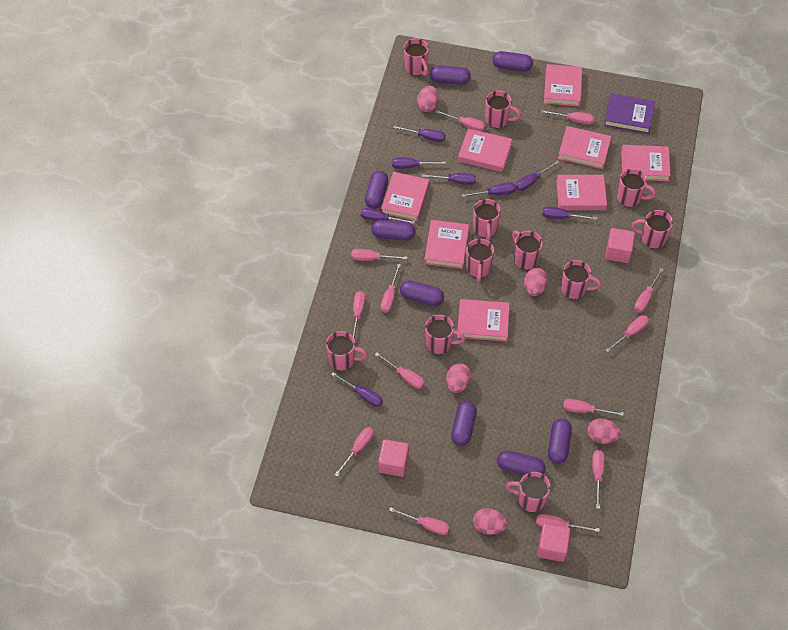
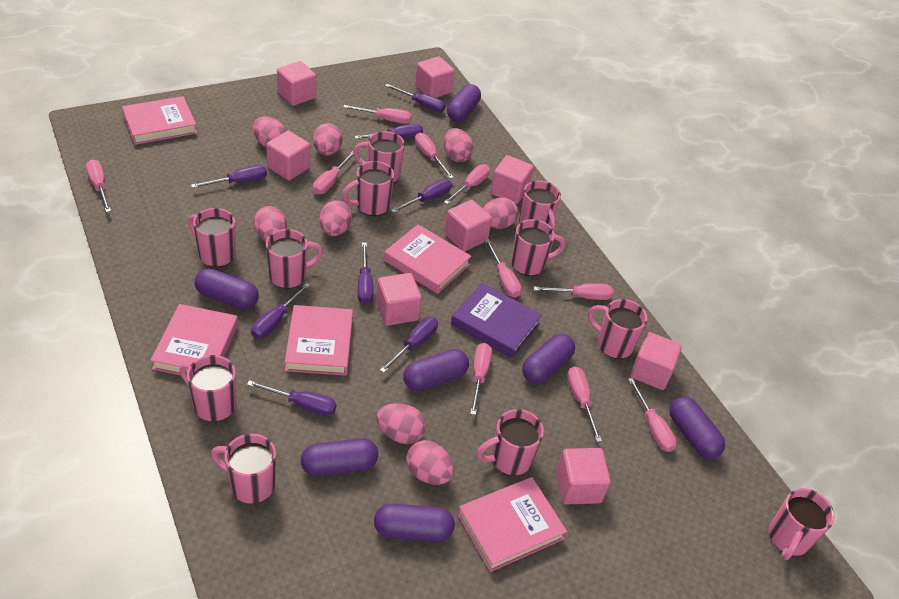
pink book: [381,172,429,221] [424,220,469,269] [457,299,510,342] [458,128,512,172] [544,64,582,107] [556,175,607,210] [558,126,611,169] [621,145,671,181] = 8 -> [122,96,197,145] [150,304,238,375] [285,305,353,376] [384,224,471,294] [458,477,567,572] = 5
pink cube: [378,439,409,477] [537,523,570,562] [605,228,635,263] = 3 -> [266,131,310,180] [277,61,316,106] [376,273,422,326] [415,56,455,98] [444,200,492,252] [490,155,534,204] [556,448,611,504] [630,332,682,390] = 8
pink egg: [417,86,438,112] [446,363,471,393] [473,508,507,535] [524,268,548,296] [587,419,621,444] = 5 -> [253,116,286,148] [254,206,287,241] [313,123,343,156] [319,200,352,236] [376,403,426,444] [406,440,454,485] [444,128,474,162] [483,197,518,229] = 8
pink screwdriver: [334,427,374,477] [351,249,408,261] [353,291,365,340] [375,353,424,389] [381,264,401,313] [389,507,450,535] [435,110,486,131] [536,514,600,532] [541,110,594,124] [563,399,624,416] [592,450,604,509] [605,315,649,353] [634,268,664,312] = 13 -> [86,159,111,212] [313,151,354,194] [343,105,411,124] [415,133,454,179] [444,164,490,204] [470,343,492,415] [485,239,521,298] [534,283,614,300] [567,366,602,442] [628,378,677,452] = 10
purple capsule: [365,171,388,209] [371,220,415,241] [400,280,444,306] [430,65,471,85] [451,401,477,446] [493,51,533,72] [497,450,546,475] [548,418,572,464] = 8 -> [195,268,259,309] [301,438,378,477] [374,503,455,542] [403,349,469,391] [447,84,481,122] [522,334,575,384] [669,397,725,459] = 7

